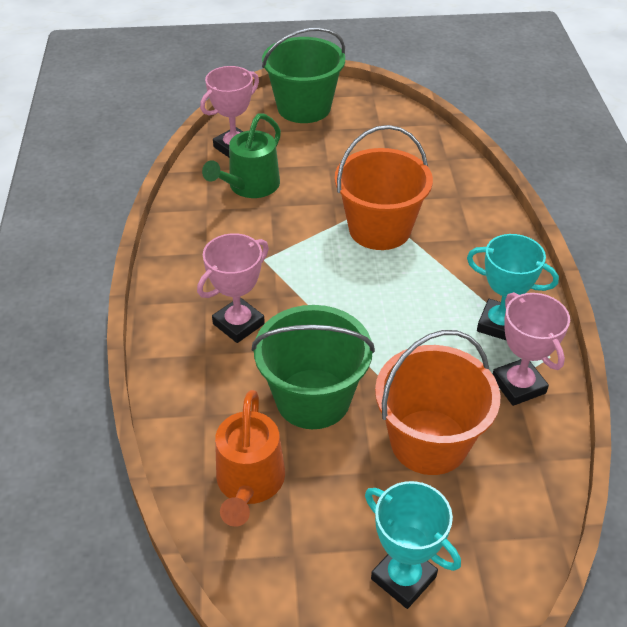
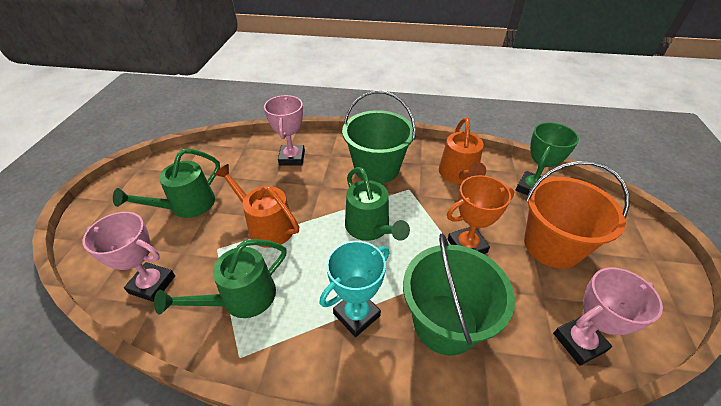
green trophy: none = 0 -> [516,122,579,195] = 1
green watering can: [202,113,281,198] = 1 -> [113,149,220,218] [154,239,287,318] [345,167,410,241] = 3
orange bucket: [335,125,433,250] [375,330,500,475] = 2 -> [524,161,629,269] = 1
orange trophy: none = 0 -> [447,175,514,254] = 1
orange watering can: [215,390,285,527] = 1 -> [214,164,299,248] [439,117,486,184] = 2
turquoise trophy: [365,481,461,609] [467,234,559,341] = 2 -> [320,241,389,337] = 1

